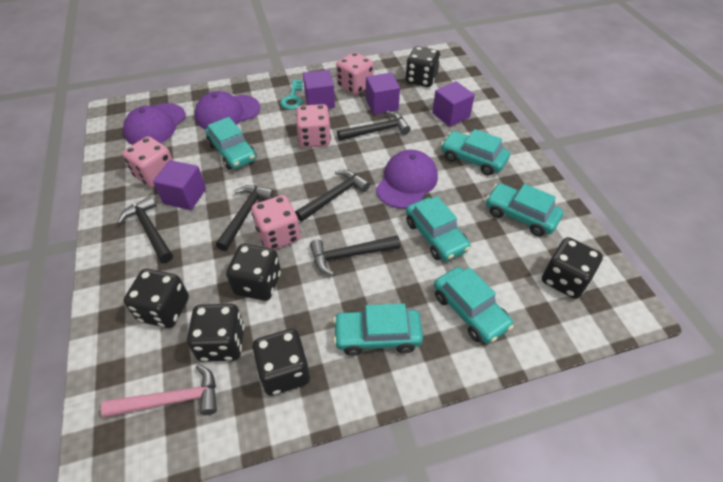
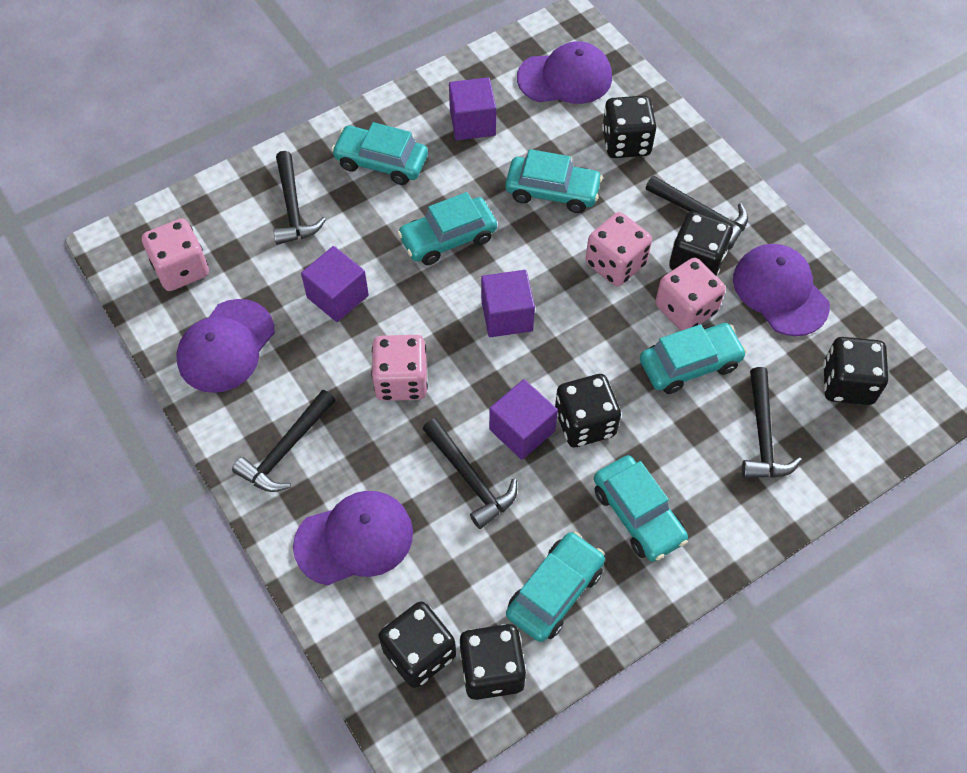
pink hammer: [101,364,217,417] = 1 -> none = 0
purple cap: [123,103,186,145] [194,91,260,129] [376,150,438,209] = 3 -> [176,299,274,393] [293,491,413,585] [517,41,612,104] [733,244,830,336] = 4
turquoise key: [280,79,303,110] = 1 -> none = 0

